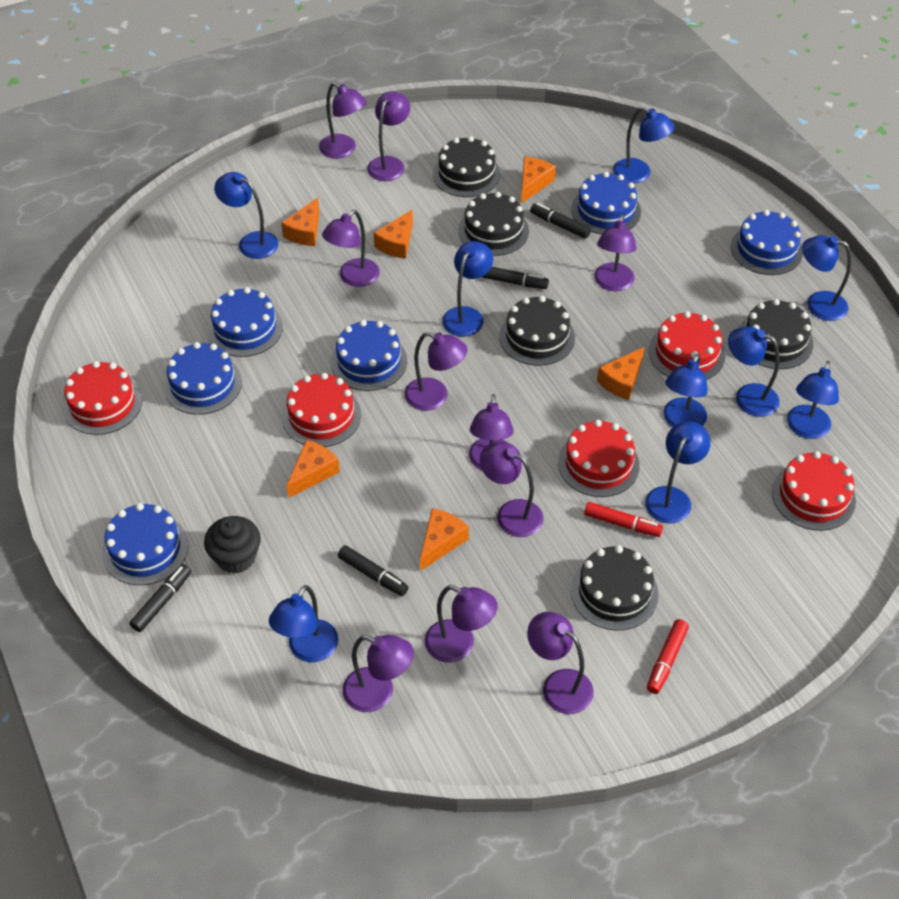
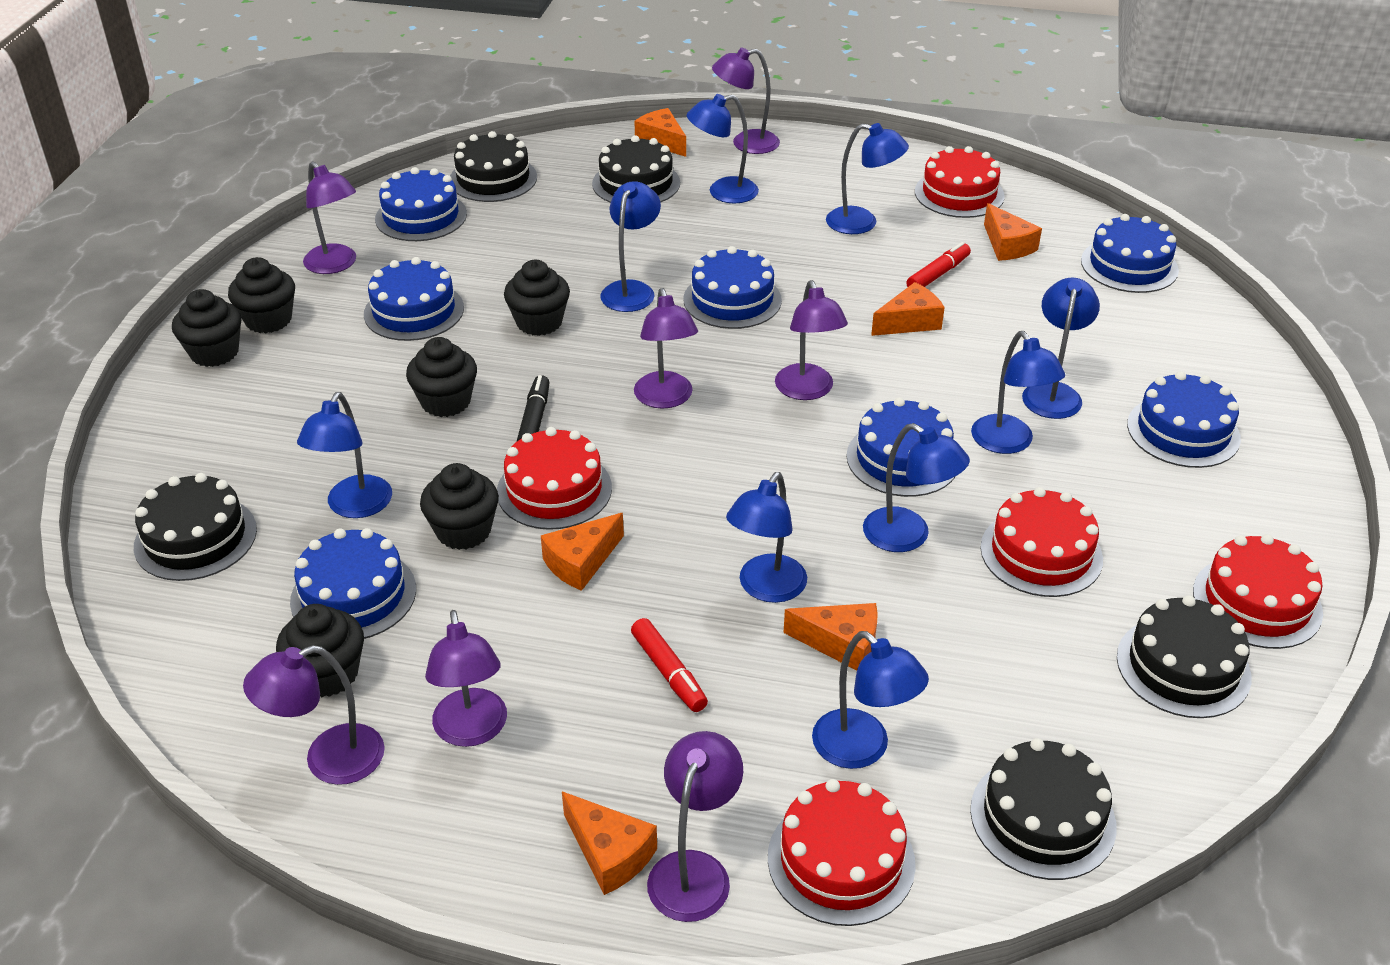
black cupcake: [204,516,261,574] = 1 -> [172,289,242,367] [228,257,295,333] [276,604,364,697] [406,337,477,417] [420,463,499,550] [504,260,570,336] = 6
black marker: [129,564,191,632] [338,545,409,596] [482,267,549,289] [530,203,591,239] = 4 -> [517,375,550,441] = 1
blue cake: [102,503,189,585] [164,342,242,415] [207,287,283,357] [331,320,407,391] [571,172,641,234] [731,210,803,275] = 6 -> [290,528,416,639] [364,257,464,341] [375,167,467,241] [683,246,782,329] [847,397,956,497] [1081,214,1179,293] [1127,371,1241,468] = 7
purple lamp: [319,82,366,158] [322,210,380,287] [342,635,414,712] [367,91,410,181] [404,332,468,411] [424,585,498,663] [469,394,514,470] [480,442,543,537] [527,612,594,714] [594,214,636,291] = 10 -> [243,645,385,785] [303,161,356,274] [425,610,507,747] [634,288,698,408] [647,731,743,922] [712,48,780,154] [775,280,848,400] = 7

